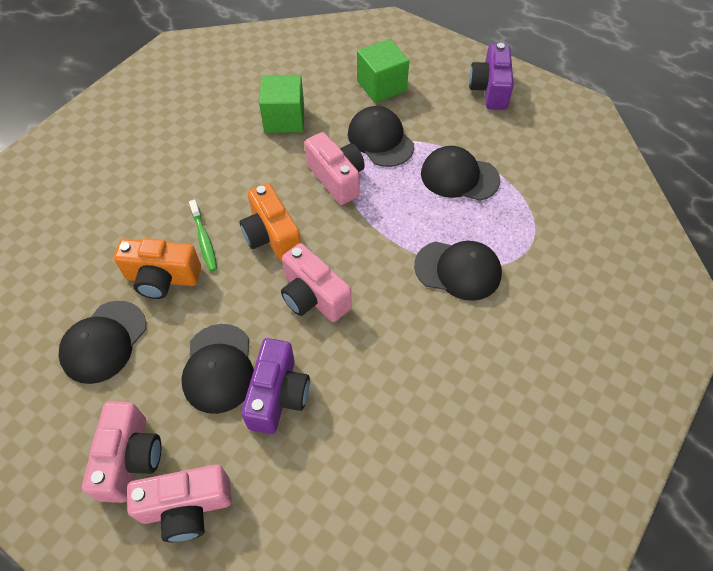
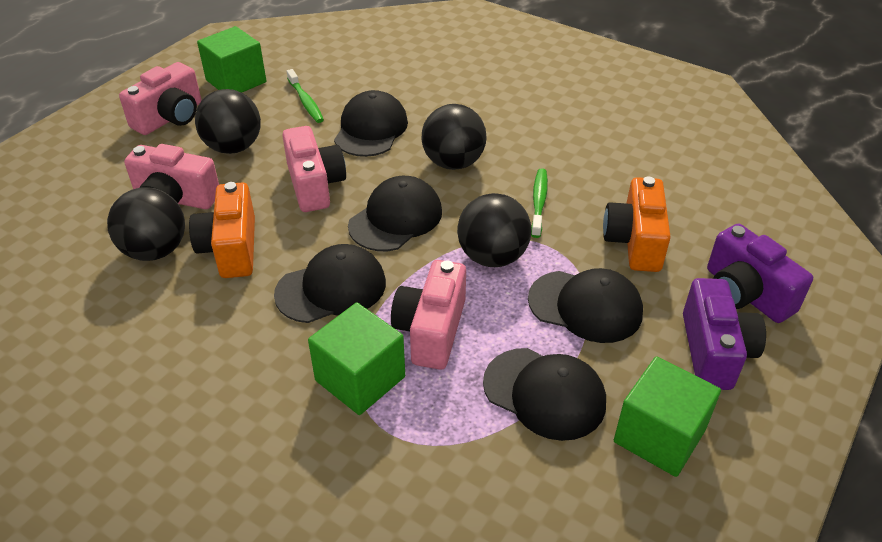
black ball: none = 0 -> [107,187,185,261] [195,89,261,154] [421,104,486,170] [457,193,531,267] = 4
green cube: [259,75,304,133] [357,39,409,103] = 2 -> [197,26,266,93] [308,302,405,415] [614,356,721,477] = 3
green toothbrush: [189,200,217,272] = 1 -> [287,69,324,123] [531,168,548,238] = 2

